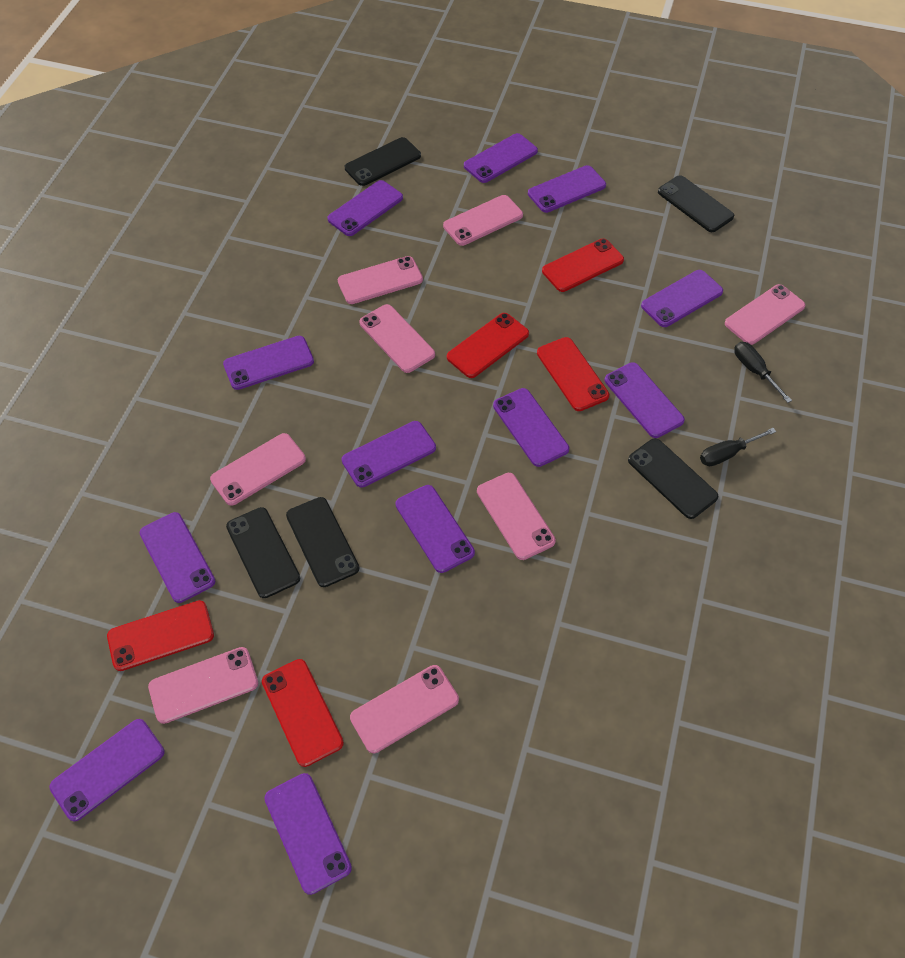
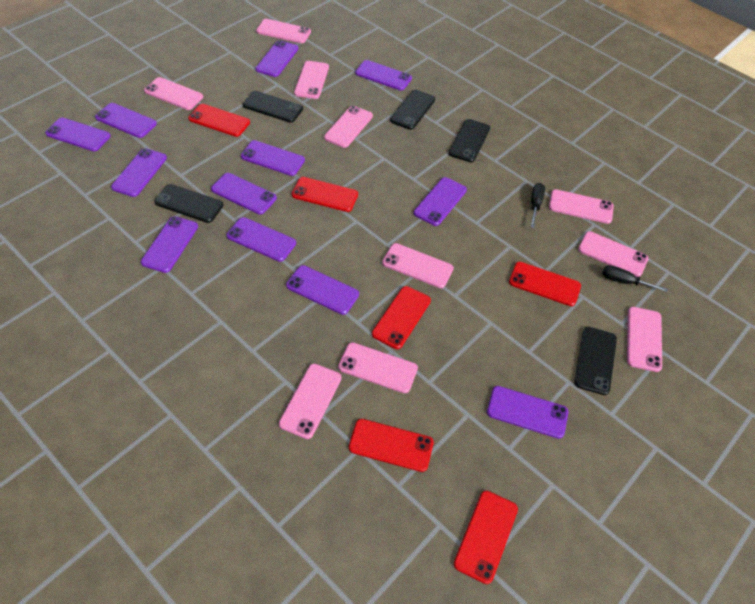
pink phone: [148,647,258,724] [210,433,306,506] [337,256,423,304] [350,665,459,753] [359,304,435,373] [443,195,523,246] [477,473,556,560] [725,284,805,345] = 8 -> [144,77,203,110] [256,19,311,43] [279,364,341,439] [294,61,329,99] [324,106,373,148] [338,342,418,393] [382,243,454,288] [549,189,614,224] [578,231,648,277] [627,307,662,372] = 10
red phone: [107,600,214,671] [262,659,344,767] [447,313,529,378] [537,337,609,411] [542,238,624,292] = 5 -> [188,104,250,137] [291,177,358,212] [349,419,434,472] [372,286,431,349] [454,490,518,584] [509,262,581,306] = 6

